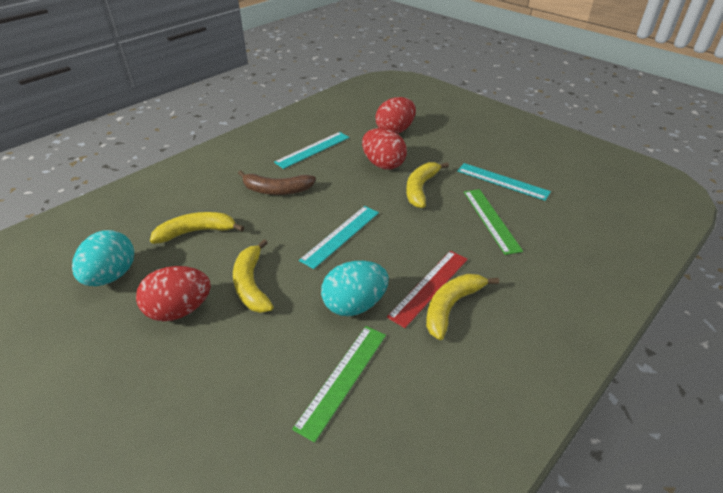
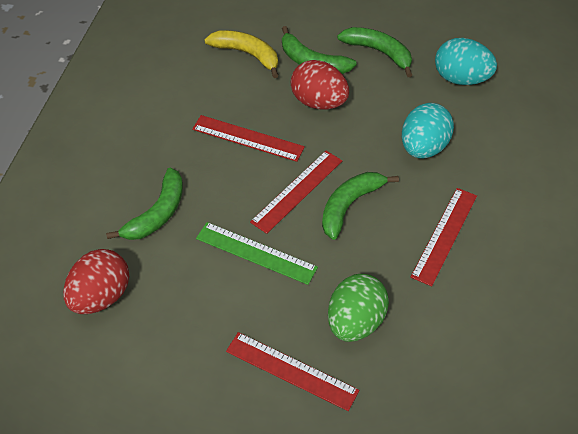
brown banana: [238,170,316,195] = 1 -> none = 0
green banana: none = 0 -> [106,168,183,240] [282,26,357,74] [322,172,399,240] [337,27,412,77] = 4
green egg: none = 0 -> [328,274,389,342] = 1
green ruler: [292,326,386,443] [464,189,523,255] = 2 -> [196,222,318,285] = 1
red egg: [136,266,211,321] [362,128,407,170] [376,97,416,134] = 3 -> [63,249,129,314] [291,60,349,109] = 2
red ruler: [387,251,468,328] = 1 -> [192,115,305,162] [226,332,359,411] [250,151,342,234] [411,188,477,286] = 4
turquoise ruler: [274,132,349,169] [299,206,379,269] [457,163,551,201] = 3 -> none = 0
yellow banana: [150,212,244,244] [233,239,274,313] [406,162,449,208] [426,274,499,340] = 4 -> [204,30,279,78] = 1

